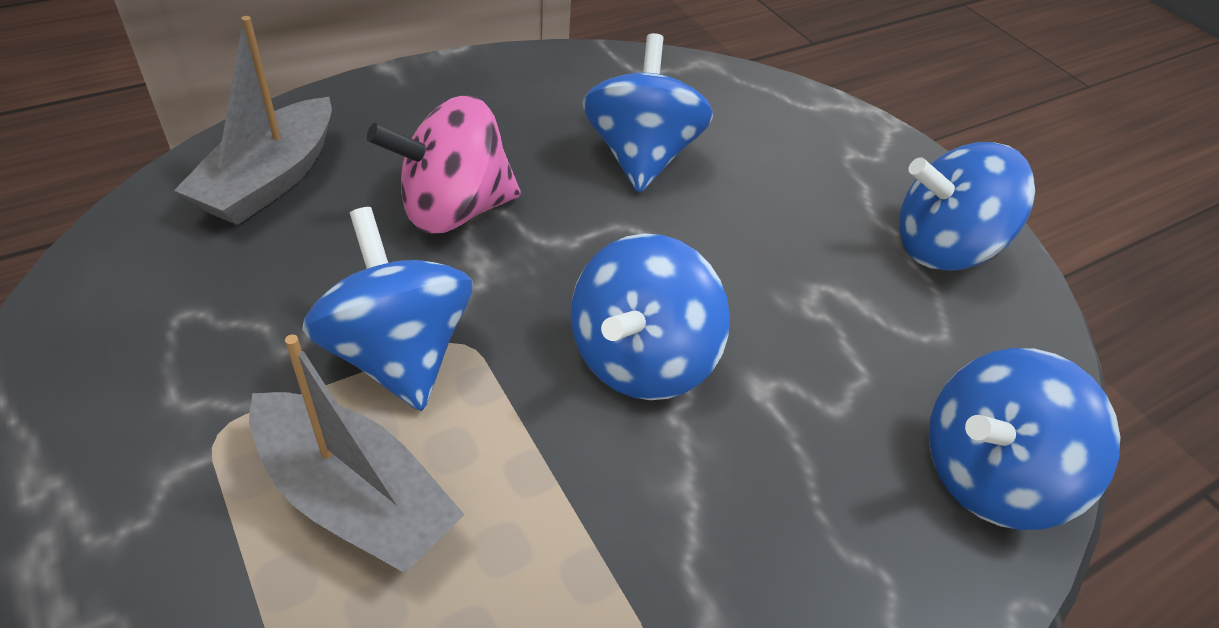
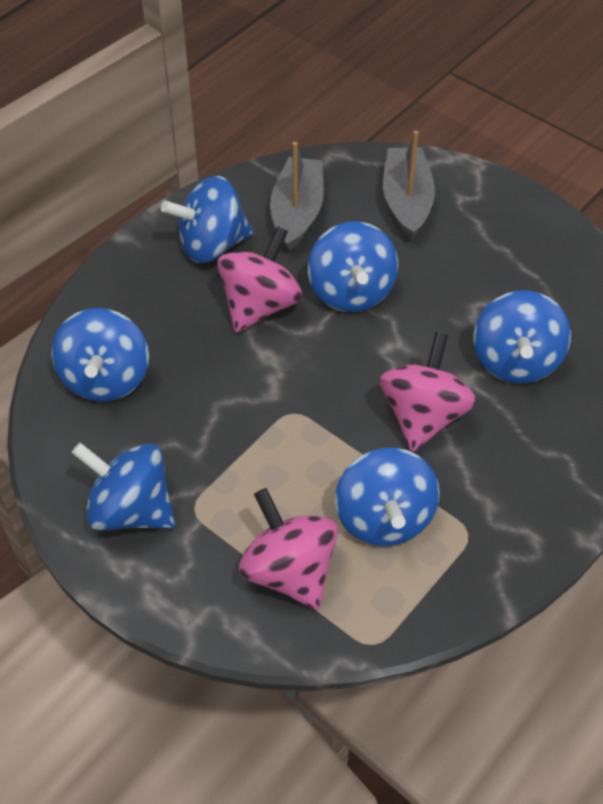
blue spinning top: [302,207,473,411] [571,233,730,400] [582,33,713,193] [899,142,1035,271] [929,348,1120,530] = 5 -> [51,308,149,402] [72,442,175,531] [161,176,253,263] [308,222,398,312] [335,448,440,546] [474,290,571,383] = 6
pink spinning top: [367,95,521,234] = 1 -> [217,226,302,332] [239,488,338,610] [380,332,476,452] = 3

